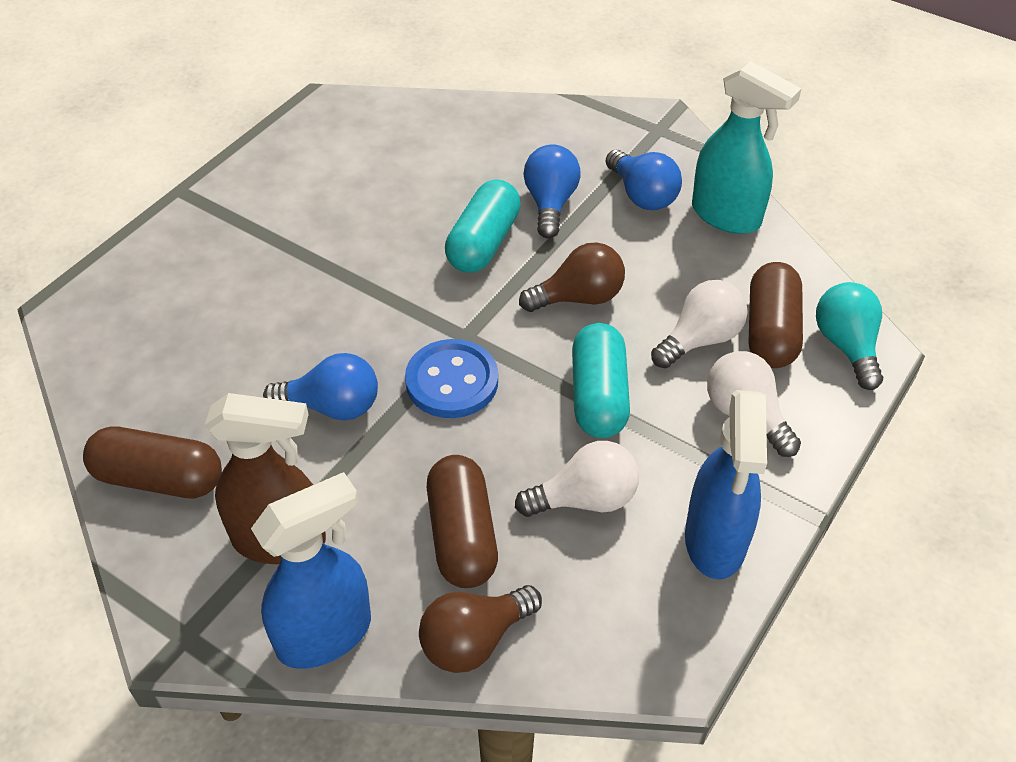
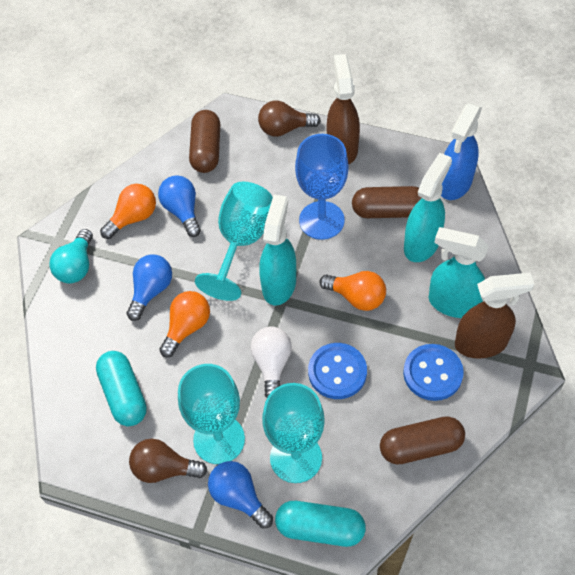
blue button: [405,339,498,418] = 1 -> [308,343,367,399] [403,344,464,401] = 2
blue goblet: none = 0 -> [295,134,349,240] = 1
blue spray bottle: [251,472,371,669] [685,390,767,579] = 2 -> [441,103,482,200] = 1
brown spray bottle: [205,393,326,564] = 1 -> [327,54,360,164] [455,273,534,359] = 2
orange light bulb: none = 0 -> [100,184,156,239] [159,291,210,358] [319,271,386,311] = 3
turquoise goblet: none = 0 -> [178,364,245,464] [195,182,273,301] [262,383,325,483] = 3
turquoise spray bottle: [692,61,801,234] = 1 -> [259,194,296,305] [404,153,452,262] [428,227,489,318] = 3
white light bulb: [515,441,639,517] [651,280,748,368] [707,351,801,457] = 3 -> [251,327,292,398] = 1

